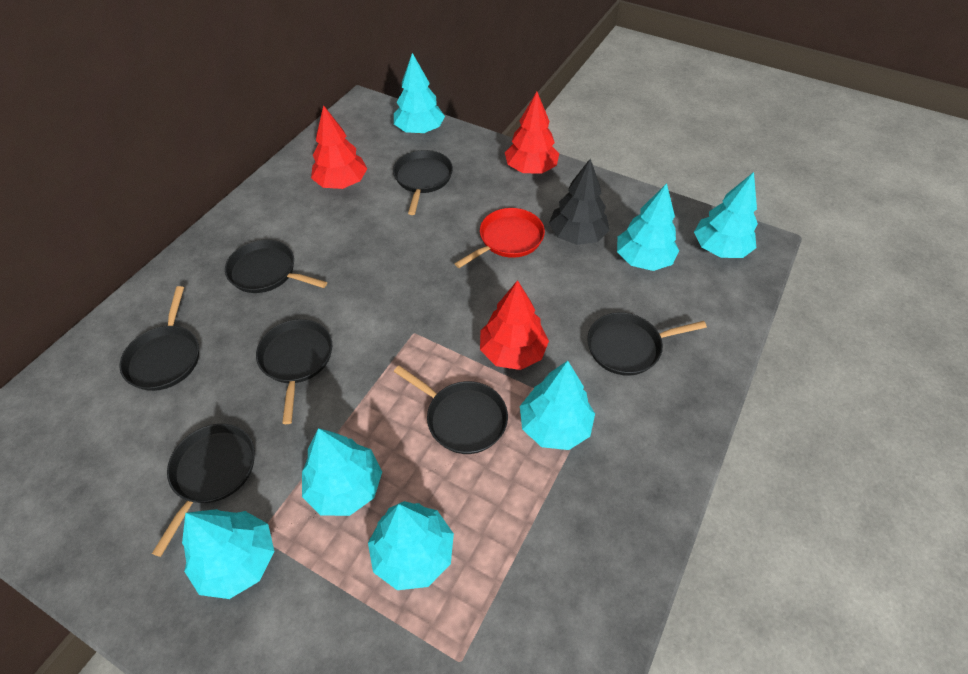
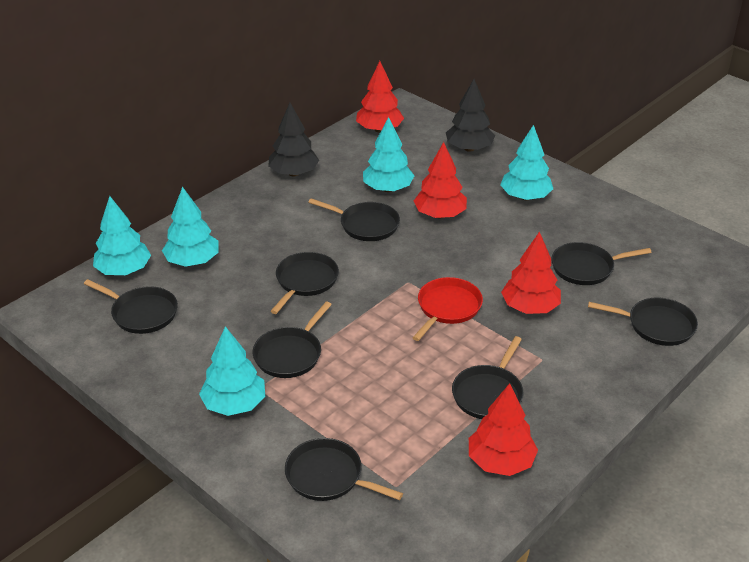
black pan: [119,286,199,391] [152,424,255,557] [225,239,327,293] [256,319,332,424] [393,150,453,215] [394,365,508,454] [587,312,707,376] = 7 -> [84,279,178,334] [253,301,332,378] [271,252,339,314] [285,438,403,501] [308,198,400,241] [452,336,524,419] [551,242,652,285] [588,297,698,346] = 8
black tree: [549,159,609,245] = 1 -> [268,103,319,176] [446,79,495,152] = 2
red tree: [311,105,367,189] [480,280,549,370] [505,92,559,174] = 3 -> [356,61,404,133] [414,142,467,218] [469,383,538,476] [501,231,561,314] = 4
turquoise tree: [182,509,274,599] [302,428,382,516] [368,501,454,590] [394,53,445,134] [520,361,595,450] [617,183,679,271] [694,172,758,258] = 7 -> [93,196,151,275] [162,187,219,267] [199,326,265,416] [363,117,414,192] [500,125,553,200] = 5

